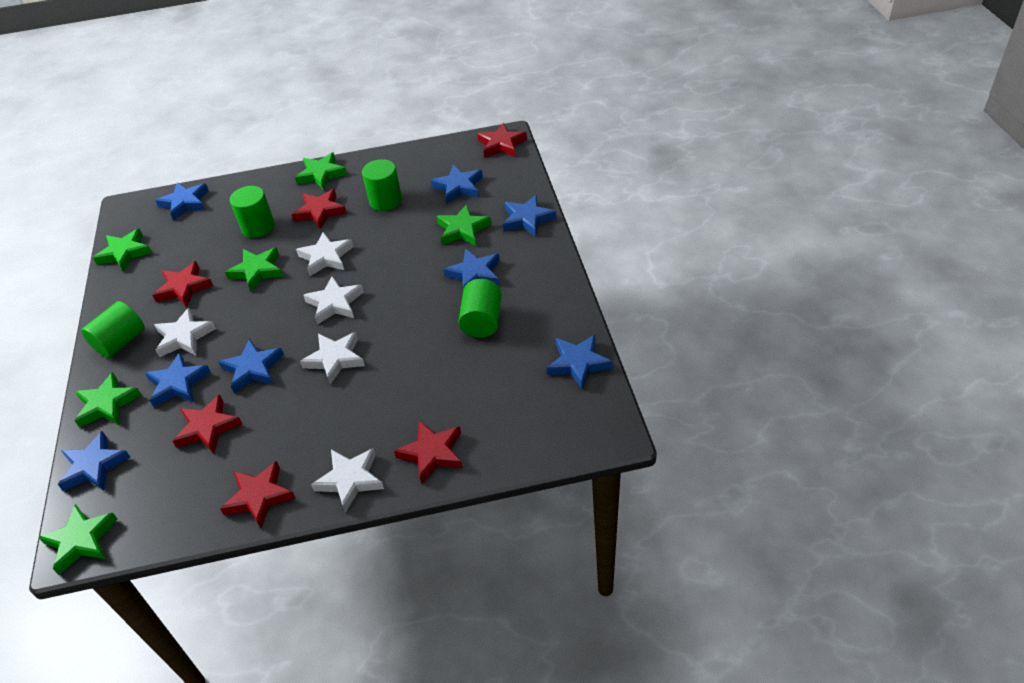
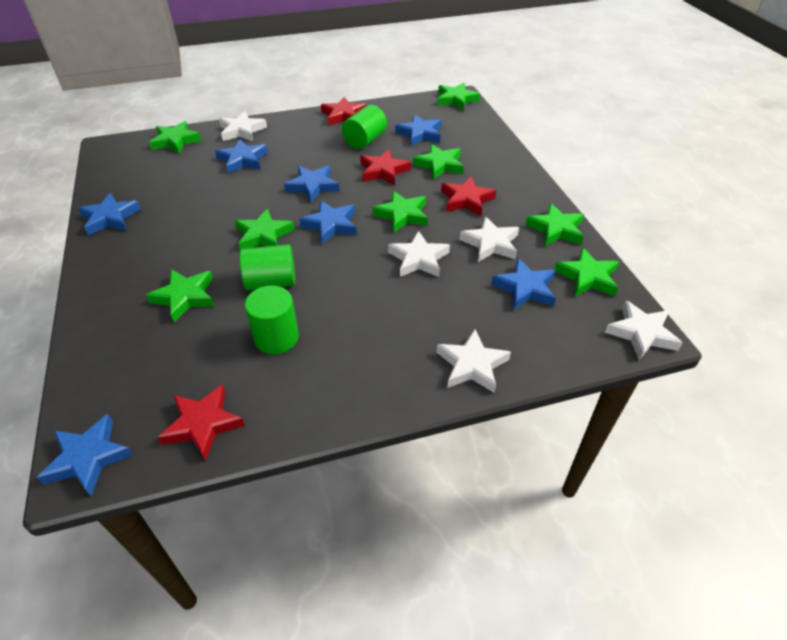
blue star: [58,431,130,491] [145,353,211,407] [155,182,209,221] [219,339,284,393] [431,164,483,204] [443,248,500,290] [503,194,557,237] [547,335,612,390] = 8 -> [37,414,133,496] [78,193,141,236] [215,139,268,174] [284,165,340,203] [299,200,357,244] [395,114,441,146] [491,258,556,310] = 7
green cylinder: [81,301,145,358] [230,186,275,238] [362,159,402,211] [458,279,502,338] = 4 -> [240,244,295,290] [245,286,299,354] [342,105,387,149] = 3
green star: [38,504,118,575] [75,372,141,428] [93,228,152,272] [225,247,283,292] [295,152,347,190] [437,204,491,246] = 6 -> [146,269,215,322] [149,121,202,154] [235,209,295,250] [372,191,428,233] [413,144,464,180] [437,83,480,111] [525,203,584,246] [554,247,619,297] = 8
red star: [152,261,213,308] [173,394,242,454] [220,461,295,528] [291,189,347,230] [394,420,463,484] [477,123,527,158] = 6 -> [158,384,245,461] [321,97,367,125] [360,149,411,186] [441,176,497,216] = 4

